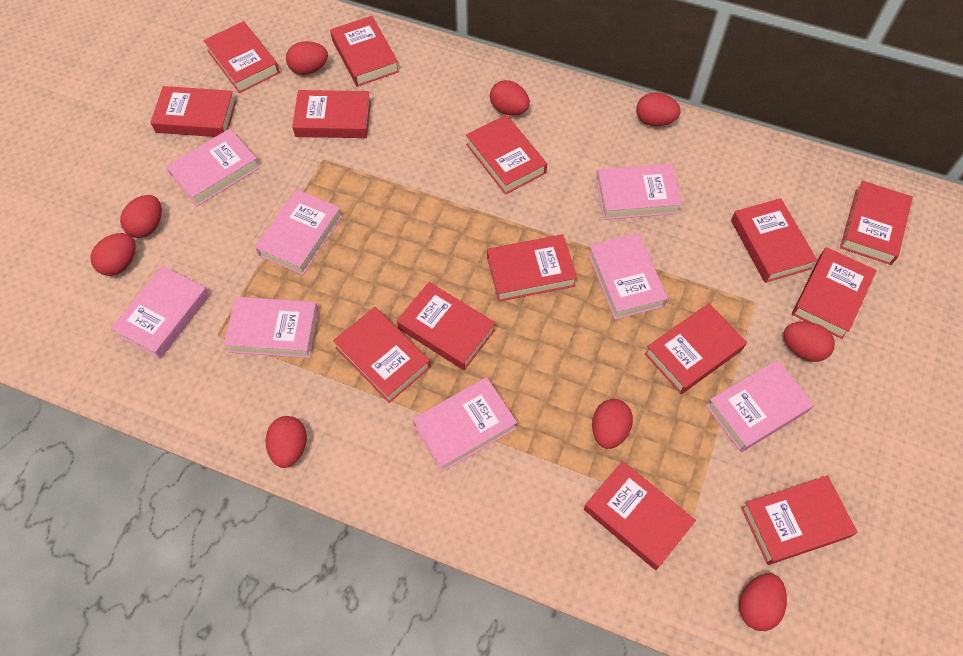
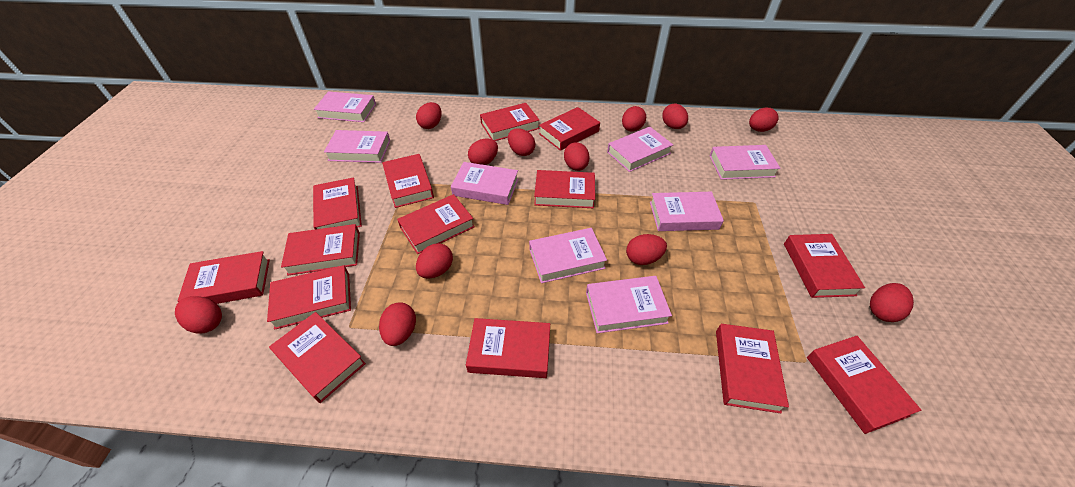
red egg: [90,233,136,276] [120,195,162,238] [266,416,307,468] [286,41,328,75] [490,80,530,115] [592,399,633,449] [636,92,681,126] [739,573,787,631] [784,321,835,362] = 9 -> [175,296,222,333] [379,302,416,346] [416,102,442,129] [416,243,453,279] [468,139,498,165] [508,128,535,156] [564,142,589,171] [622,106,646,132] [626,234,667,265] [662,104,688,129] [749,107,778,132] [870,283,914,322] = 12

